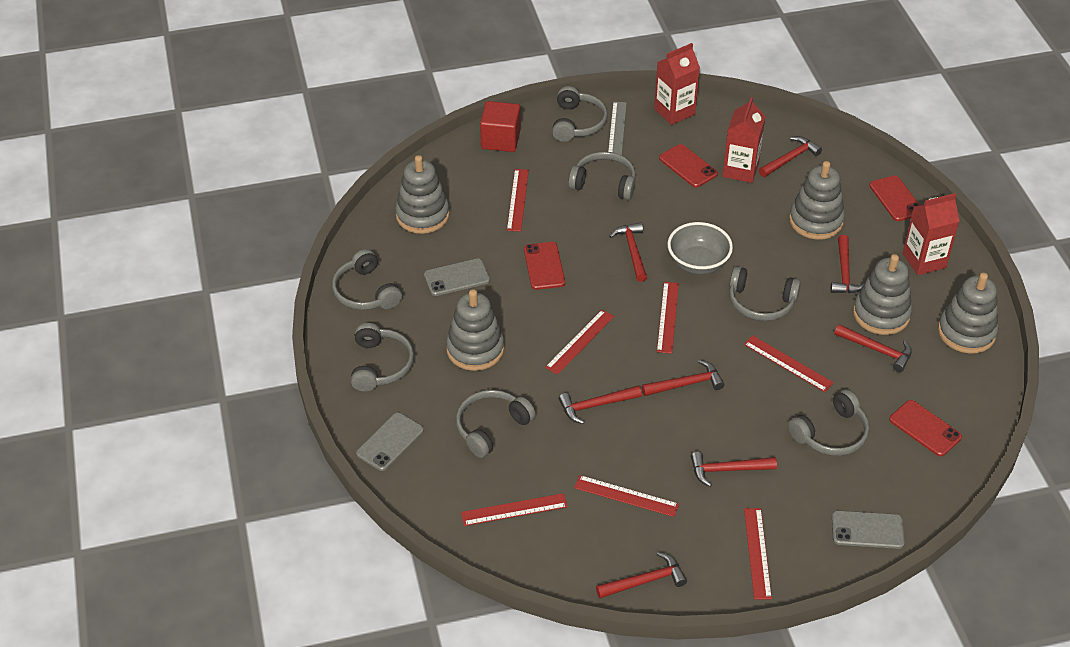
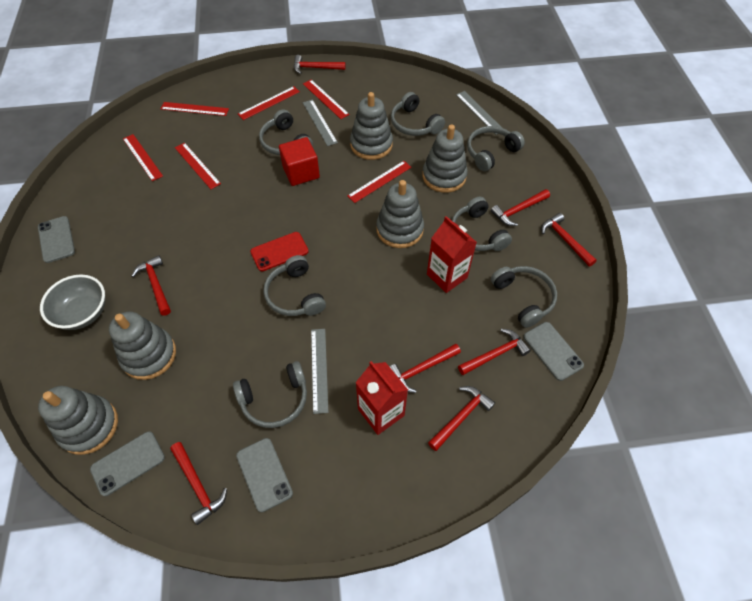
grey phone: [356,412,424,471] [424,259,490,296] [832,511,905,549] = 3 -> [38,216,75,263] [90,431,165,496] [236,438,293,512] [524,322,584,381] = 4
grey ruler: [608,101,627,155] = 1 -> [303,100,338,146] [311,329,328,414] [456,91,502,135] = 3
red carton: [654,43,700,125] [722,97,766,183] [903,193,960,275] = 3 -> [355,361,408,435] [427,216,477,293] = 2
red phone: [524,242,565,290] [659,144,718,187] [869,176,920,221] [889,400,962,456] = 4 -> [250,232,309,271] = 1
red ruler: [461,493,568,526] [507,169,529,232] [545,310,614,375] [574,475,679,517] [657,282,679,354] [744,335,834,392] [744,508,772,599] = 7 -> [123,134,163,181] [161,102,229,116] [175,143,221,189] [238,86,300,120] [303,80,350,119] [348,161,411,203] = 6

